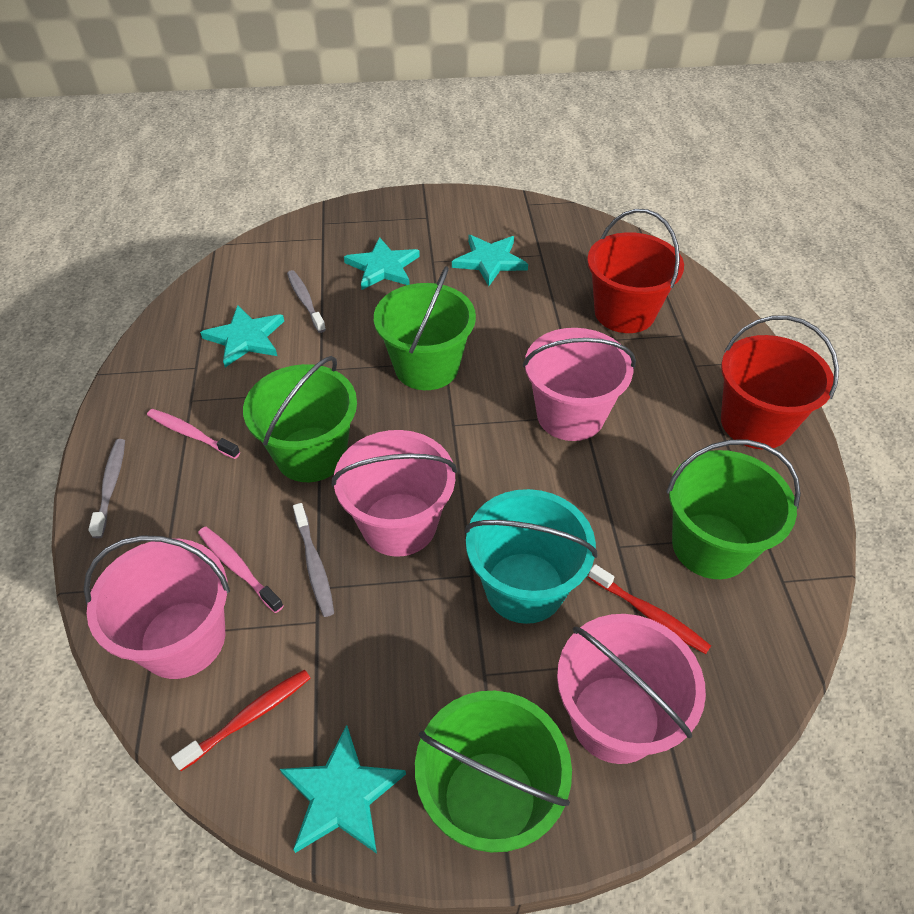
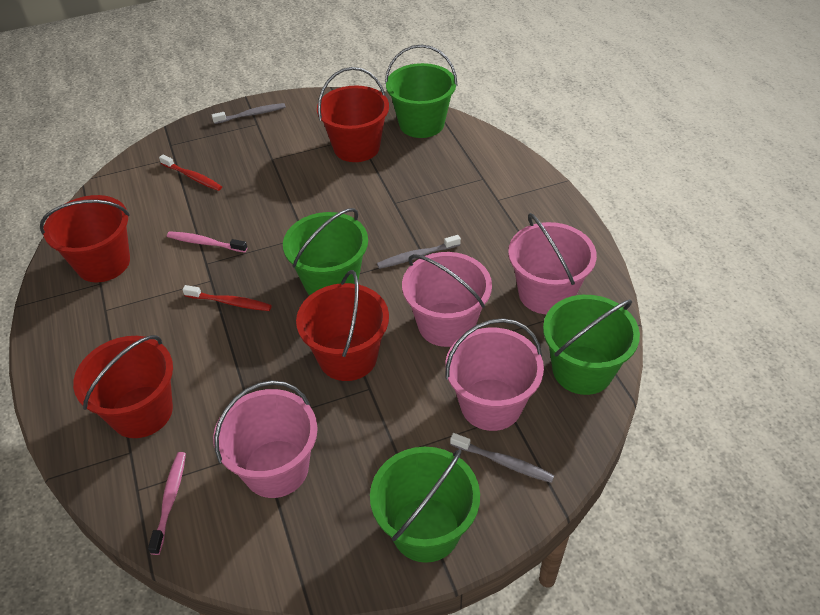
red bucket: [587,209,684,333] [721,315,839,449] = 2 -> [40,195,130,282] [73,335,173,438] [296,270,389,381] [317,67,389,162] = 4
turquoise bucket: [465,489,598,624] = 1 -> none = 0
turquoise star: [200,305,284,367] [280,725,406,854] [344,237,420,290] [452,235,528,286] = 4 -> none = 0

